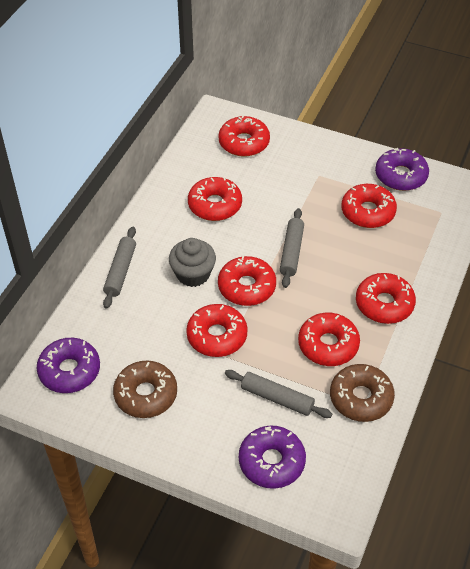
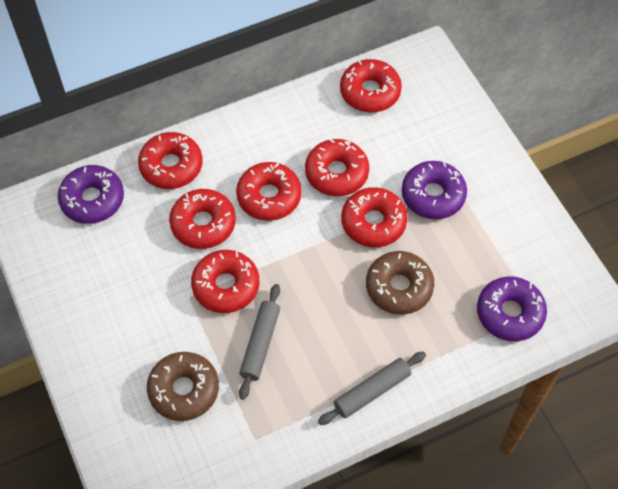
grey cupcake: [169,238,216,287] = 1 -> none = 0
grey rolling pin: [103,227,136,309] [225,370,332,418] [280,208,304,288] = 3 -> [239,284,280,400] [318,351,426,425] = 2

